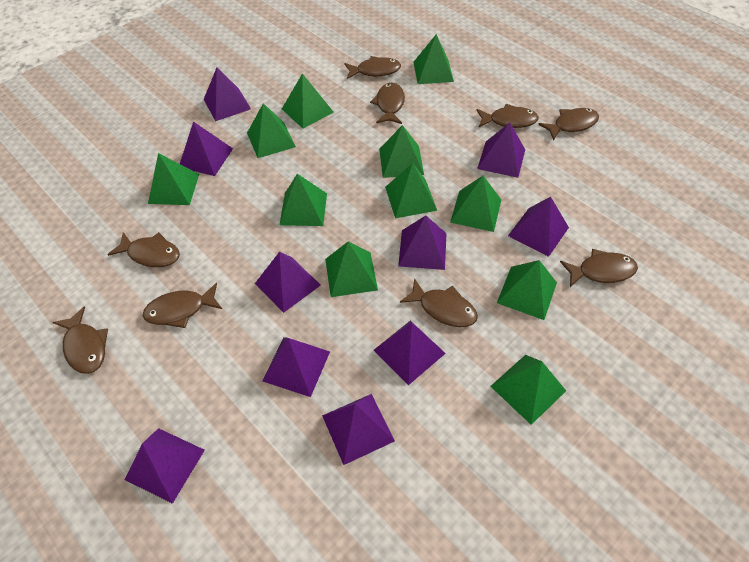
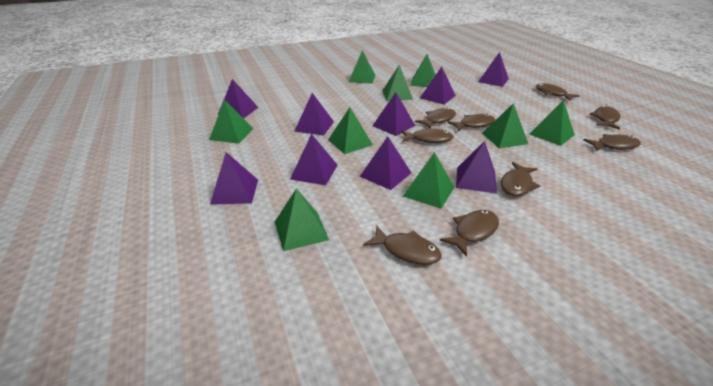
green pyramid: [148,153,199,205] [247,103,296,158] [280,174,327,226] [282,73,334,129] [325,241,378,297] [379,125,424,178] [385,163,437,218] [413,34,454,84] [450,176,501,232] [490,355,566,425] [497,260,557,320] = 11 -> [209,99,253,144] [275,188,329,251] [328,107,373,154] [349,50,375,84] [382,65,413,101] [403,152,455,209] [410,54,436,87] [482,103,528,148] [529,100,575,146] = 9
purple pyramid: [125,428,205,504] [180,121,233,176] [204,68,251,121] [255,252,321,313] [263,337,330,397] [322,394,395,465] [374,321,446,385] [398,216,447,270] [477,123,525,178] [508,197,569,257] = 10 -> [210,152,258,205] [218,79,259,119] [290,134,338,185] [294,93,334,136] [359,136,411,190] [372,92,415,136] [420,67,456,105] [456,141,497,194] [478,52,509,87] = 9

